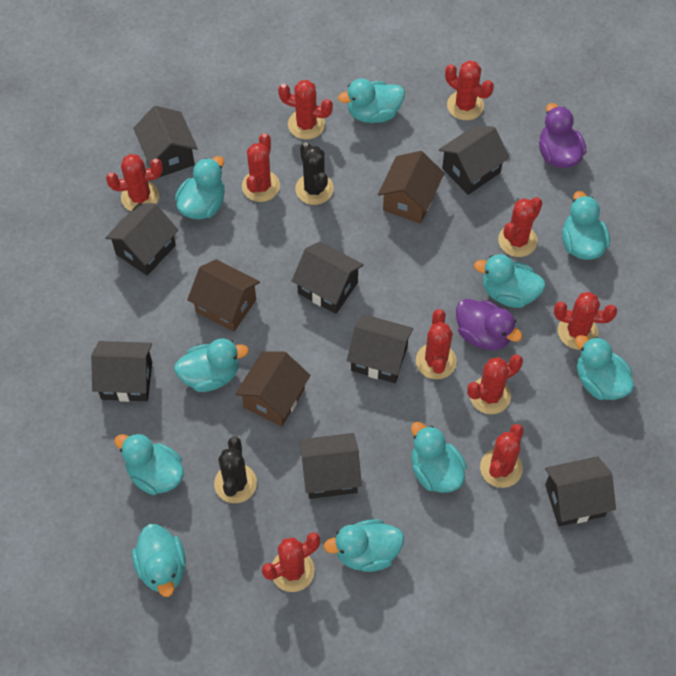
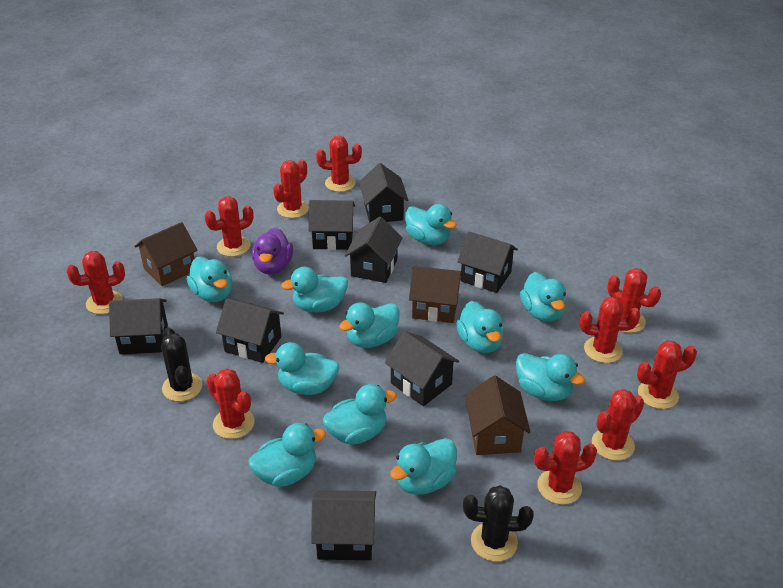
purple duck: [456,299,522,350] [539,103,586,168] = 2 -> [252,228,293,275] = 1
turquoise duck: [114,433,184,495] [132,524,186,597] [174,338,249,392] [175,156,225,220] [324,519,404,572] [338,78,405,123] [411,422,467,493] [474,254,546,308] [562,191,610,260] [575,335,634,400] = 10 -> [186,257,232,302] [249,423,326,487] [265,342,340,395] [281,267,348,313] [323,384,397,444] [339,302,400,348] [390,438,457,495] [405,204,457,245] [456,301,504,353] [516,353,585,401] [520,272,566,322] = 11

